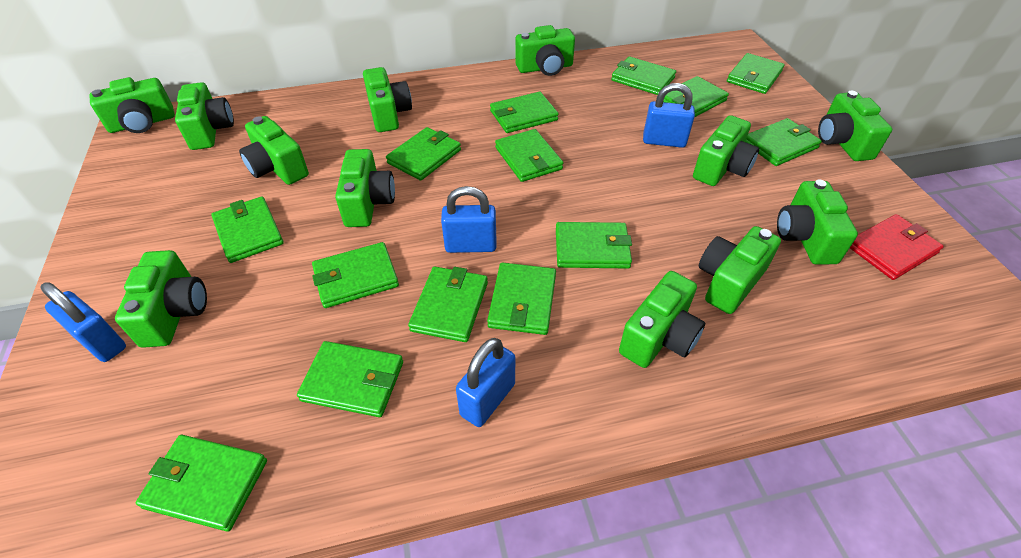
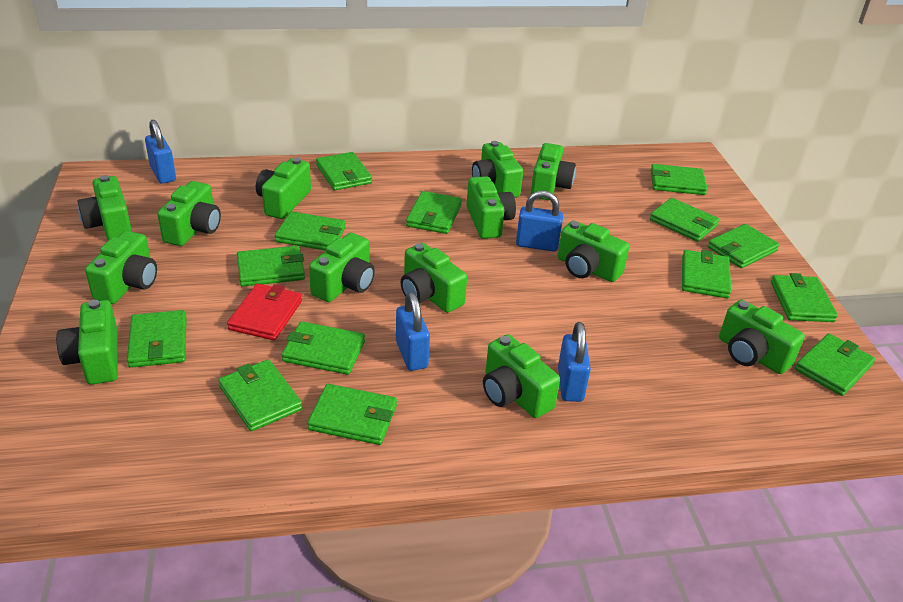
green camera: [89,77,175,133] [115,250,207,348] [175,82,234,150] [239,116,309,185] [335,149,395,227] [363,67,412,132] [515,25,575,76] [619,271,705,368] [693,115,759,186] [699,226,781,314] [777,179,858,265] [818,91,892,161] = 12 -> [56,300,118,385] [77,175,132,240] [85,231,157,304] [157,181,221,246] [256,157,311,219] [309,233,375,302] [401,243,467,313] [467,176,516,239] [472,141,523,198] [483,334,560,418] [531,143,576,200] [557,221,630,282] [719,300,805,374] = 13

